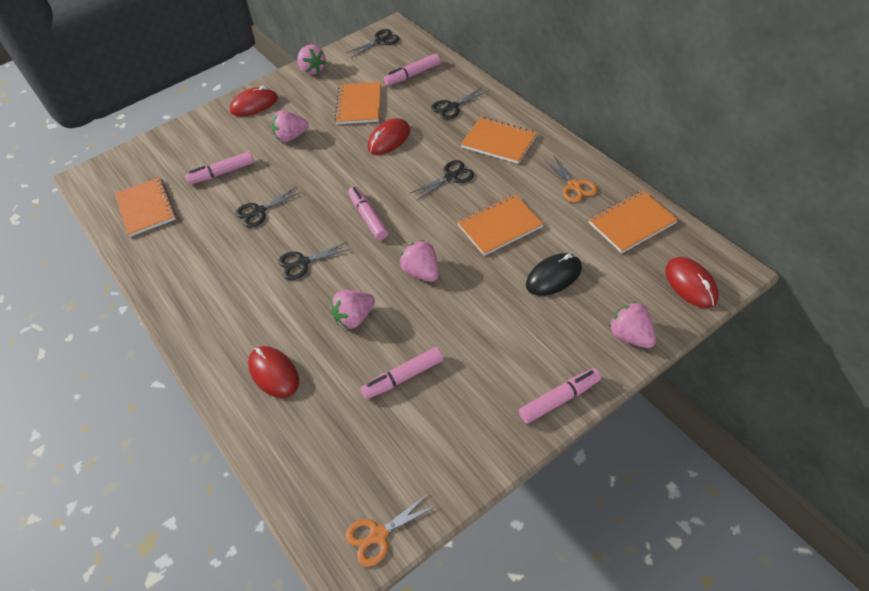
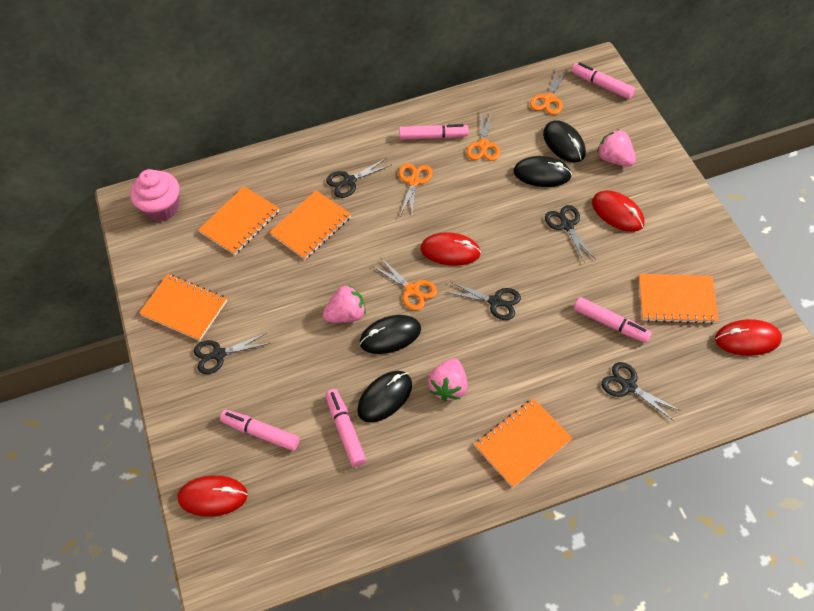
black mouse: [526,253,582,296] = 1 -> [357,371,412,422] [360,315,421,354] [513,156,572,187] [543,120,586,163] = 4
orange scissors: [345,492,438,567] [544,156,598,203] = 2 -> [372,257,437,310] [399,163,433,216] [467,111,500,161] [530,69,568,115] = 4
pink cupcake: none = 0 -> [130,169,179,222] = 1
pink strawberry: [271,110,309,143] [297,45,326,75] [331,290,375,329] [400,240,439,282] [609,302,656,348] = 5 -> [323,285,366,323] [428,358,467,401] [597,129,636,166] = 3

